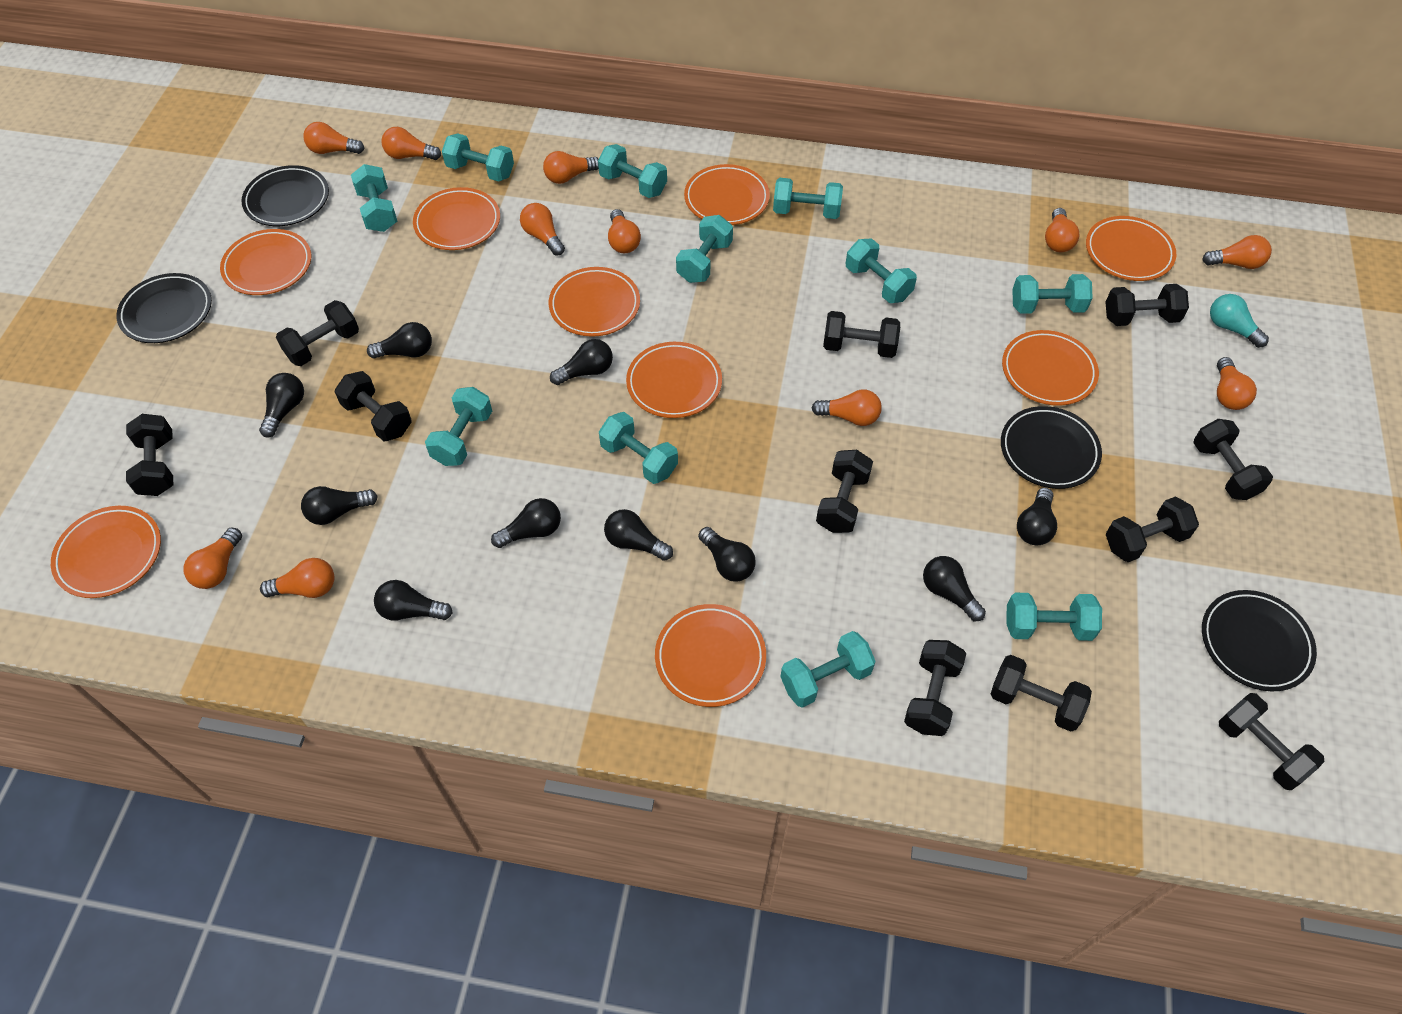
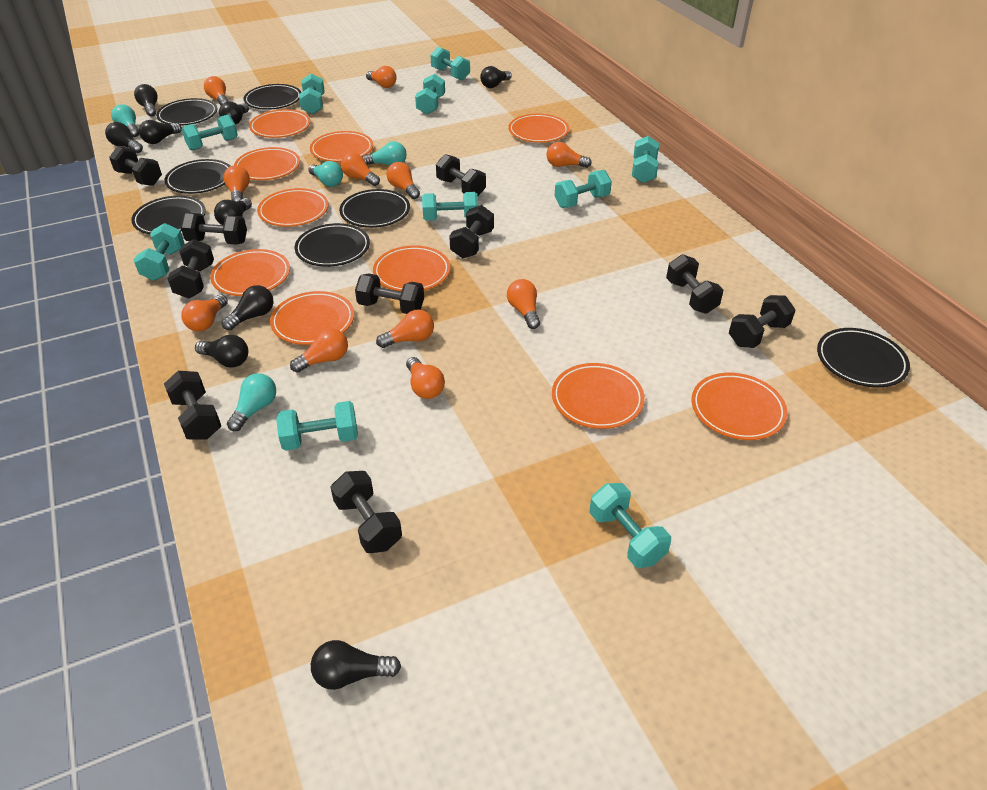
black dumbbell: [126,414,173,496] [276,300,359,366] [335,371,412,441] [816,450,873,533] [823,311,900,358] [904,640,966,736] [991,655,1092,732] [1105,496,1199,562] [1106,284,1189,326] [1193,419,1273,500] [1219,693,1324,790] = 11 -> [109,146,162,186] [164,371,221,440] [167,239,214,298] [181,213,247,245] [330,471,402,553] [355,273,424,314] [436,154,486,196] [449,205,494,258] [666,254,724,314] [729,295,796,348] = 10
black light bulb: [259,373,304,437] [301,486,378,525] [367,322,432,359] [374,580,453,621] [491,498,561,548] [550,339,613,385] [604,509,673,561] [698,527,756,581] [923,556,986,621] [1017,488,1057,545] = 10 -> [105,122,143,153] [134,84,158,117] [139,120,182,144] [195,335,248,368] [214,198,252,225] [219,102,249,125] [222,285,273,331] [311,640,401,690] [480,66,512,88] = 9
black plate: [116,273,212,343] [241,165,329,226] [1001,406,1102,489] [1202,590,1317,692] = 4 -> [131,196,206,234] [156,98,217,126] [164,159,230,194] [244,84,301,110] [295,223,370,267] [339,189,410,228] [817,328,910,388] = 7
orange plate: [51,506,161,598] [220,229,311,295] [413,187,500,250] [549,267,640,337] [626,342,722,418] [655,604,766,707] [684,164,770,225] [1002,330,1099,406] [1086,216,1176,281] = 9 -> [210,249,290,296] [234,147,300,180] [249,109,311,138] [257,188,329,227] [270,291,354,345] [310,131,373,162] [373,245,451,291] [508,114,569,143] [552,363,645,429] [691,373,787,440] = 10
turquoise dumbbell: [351,164,397,232] [425,387,492,466] [442,133,514,182] [598,144,667,198] [599,412,678,484] [676,215,733,283] [773,178,843,219] [780,631,876,708] [846,238,917,303] [1006,593,1102,641] [1012,274,1092,314] = 11 -> [134,223,185,281] [182,115,238,151] [276,401,358,451] [299,73,325,114] [415,74,445,114] [422,192,478,221] [430,47,470,81] [555,170,612,208] [590,483,671,568] [632,136,659,183] = 10
turquoise light bulb: [1210,294,1269,348] = 1 -> [111,104,139,137] [227,373,276,431] [308,161,343,187] [363,141,407,165] = 4

